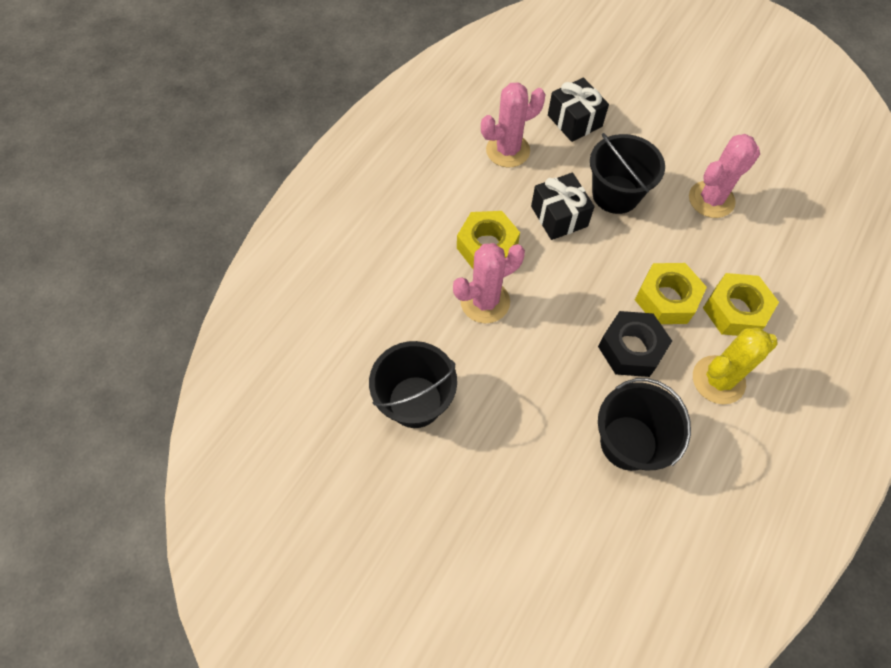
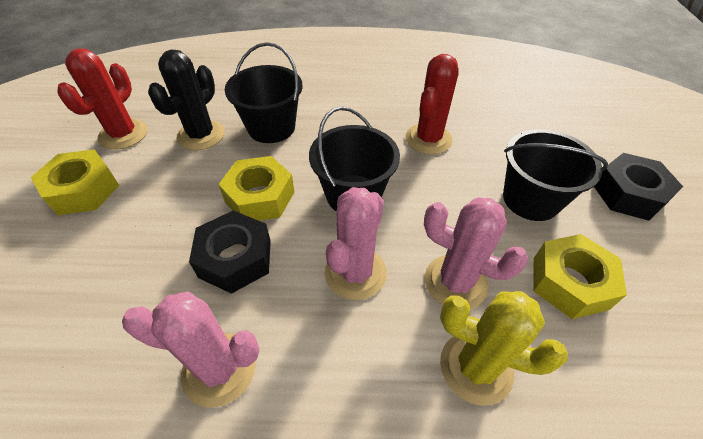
black cactus: none = 0 -> [148,50,225,151] = 1
black gift: [531,173,595,240] [548,77,609,142] = 2 -> none = 0
black nut: [598,311,672,377] = 1 -> [189,211,271,294] [594,153,683,221] = 2
red cactus: none = 0 -> [57,48,147,150] [406,54,459,155] = 2

